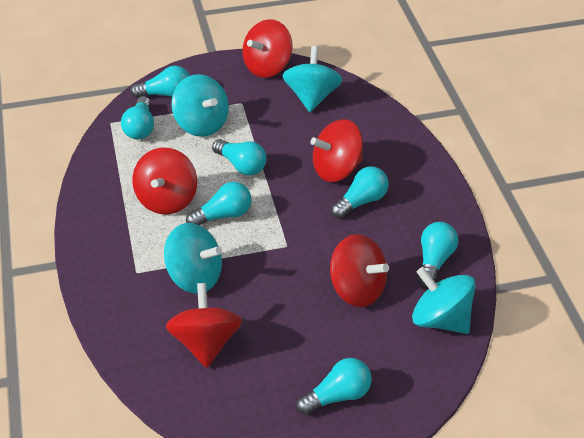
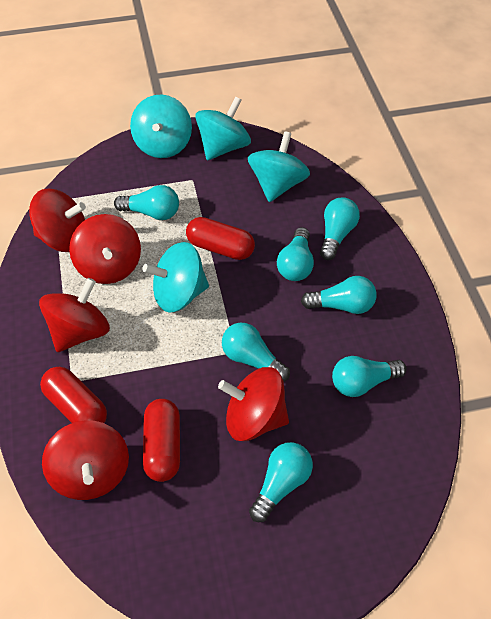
red capsule: none = 0 -> [40,367,107,423] [143,399,180,482] [186,217,255,260] = 3

